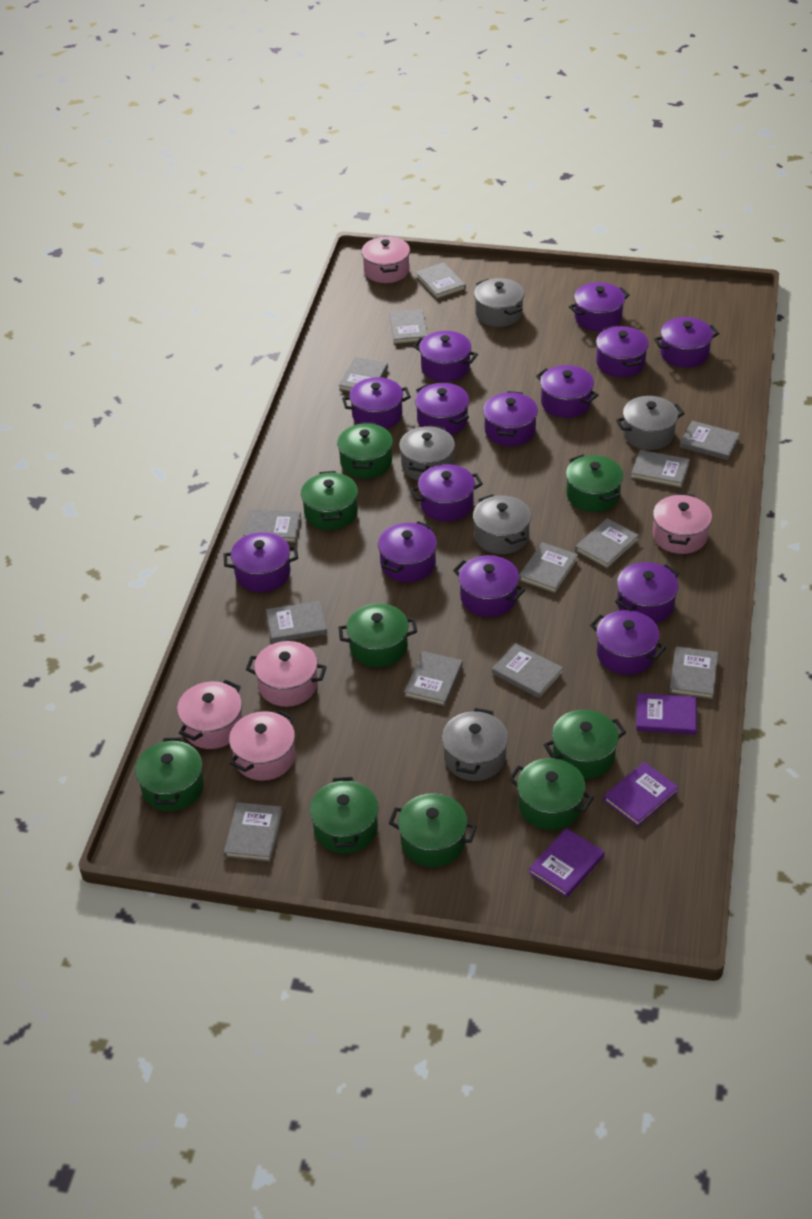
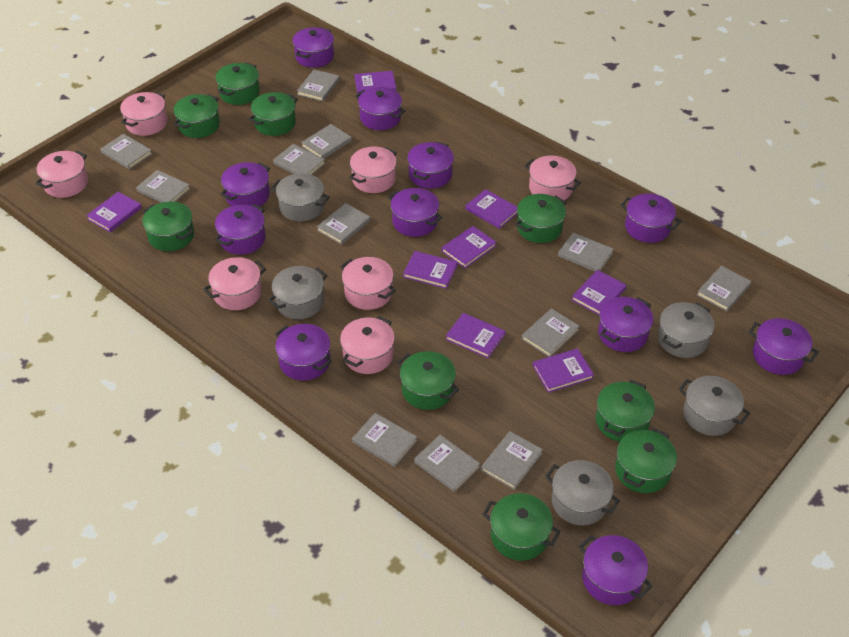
grey book: [224,802,282,862] [243,509,301,543] [266,601,327,643] [339,357,388,392] [389,309,428,344] [404,651,463,706] [415,262,466,299] [492,644,563,698] [519,542,578,593] [575,518,639,568] [631,450,690,488] [669,646,718,699] [680,421,740,460] = 13 -> [101,134,152,169] [136,170,190,203] [273,144,325,175] [297,69,340,101] [301,124,352,159] [317,203,370,245] [352,413,417,467] [414,435,480,492] [481,431,543,490] [521,308,579,357] [558,232,614,272] [697,266,751,311] = 12
pink pot: [177,679,243,749] [229,710,295,781] [246,641,327,707] [361,236,410,283] [653,493,712,554] = 5 -> [35,151,88,198] [120,92,167,136] [203,257,266,310] [340,257,396,310] [340,316,395,374] [349,147,397,193] [525,156,581,200] = 7
purple book: [529,828,604,898] [603,762,679,826] [636,693,697,735] = 3 -> [86,192,142,232] [354,71,396,94] [403,251,457,289] [441,226,497,268] [446,313,505,358] [465,189,517,229] [533,348,594,393] [572,270,626,315] = 8
purple pot: [223,532,298,592] [342,377,411,429] [378,521,437,582] [410,464,483,522] [413,331,478,382] [415,383,469,435] [453,555,525,617] [483,391,538,446] [536,365,598,418] [569,282,630,331] [590,610,666,675] [596,325,649,377] [615,562,679,623] [654,317,719,368] = 14 -> [215,204,266,255] [220,162,270,207] [275,324,332,381] [292,27,334,68] [355,87,405,130] [388,188,442,237] [407,141,454,189] [579,535,652,605] [598,297,654,352] [620,193,681,243] [749,318,819,375] = 11

